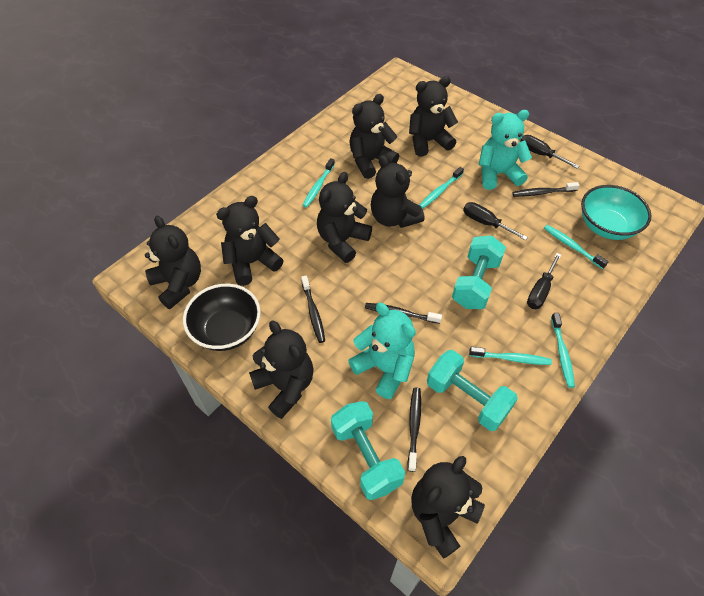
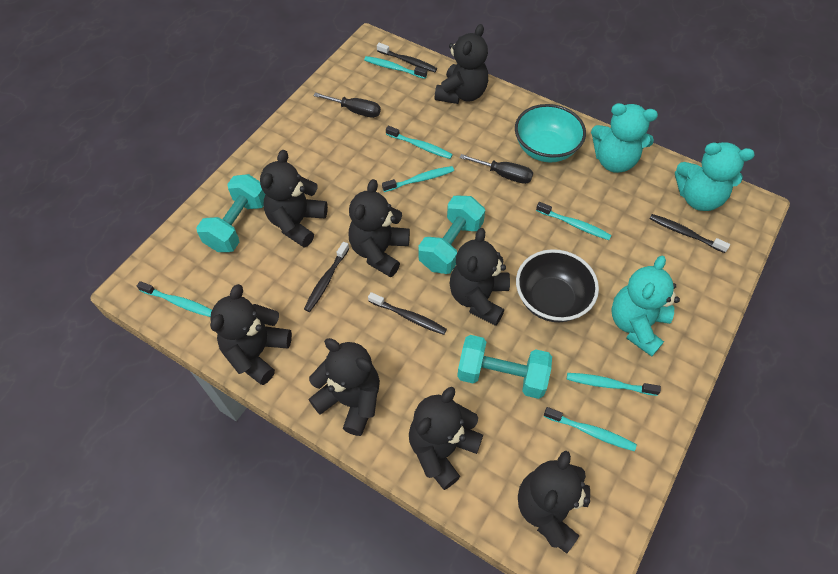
black screwdriver: [463,202,528,240] [520,135,579,168] [527,253,561,309] = 3 -> [313,93,381,118] [460,154,533,184] = 2
turquoise teddy bear: [348,303,416,399] [479,110,532,190] = 2 -> [591,103,658,173] [611,256,680,357] [675,142,755,211] = 3
turquoise toothbrush: [302,158,335,208] [419,167,464,209] [469,347,552,365] [544,225,608,269] [551,313,575,388] = 5 -> [137,281,212,317] [364,56,427,79] [382,166,454,192] [386,126,453,159] [536,202,611,240] [544,407,637,451] [567,373,661,396] = 7

